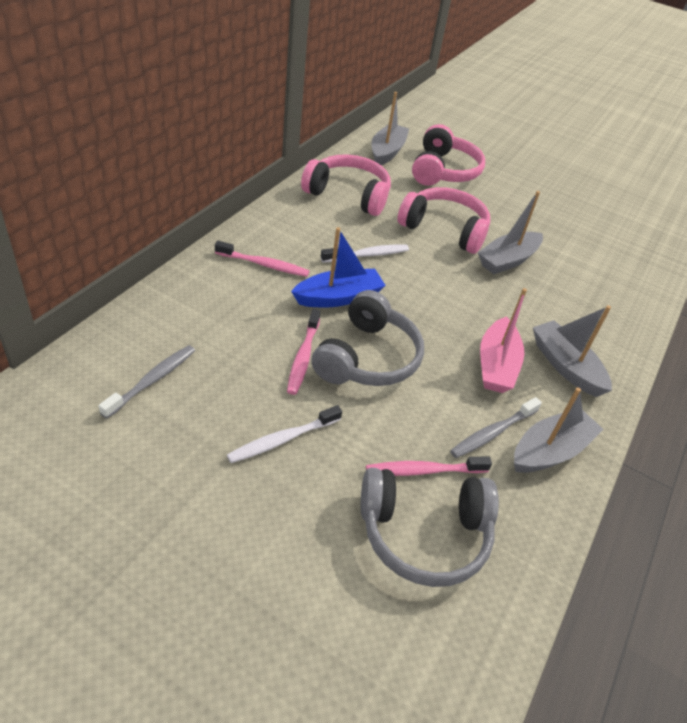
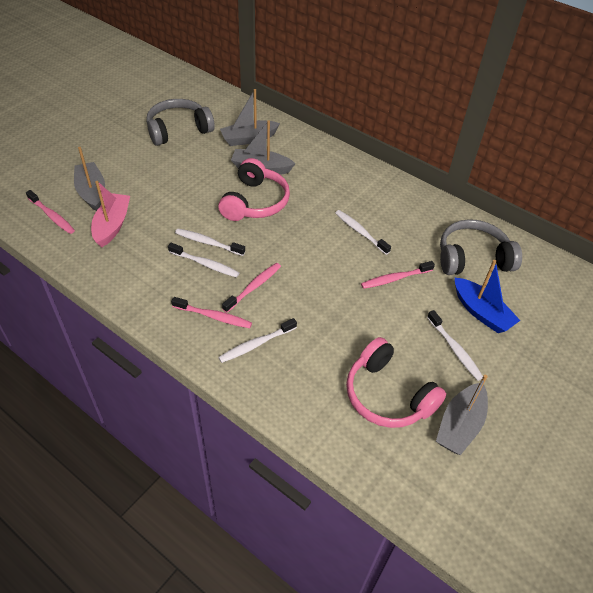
grey toothbrush: [98,345,195,419] [450,397,542,458] = 2 -> none = 0
pink headphones: [301,155,391,216] [398,187,490,254] [412,124,485,186] = 3 -> [218,158,290,221] [346,337,446,428] = 2
pink toothbrush: [215,241,309,277] [287,309,321,395] [366,456,492,476] = 3 -> [26,190,75,234] [171,297,252,328] [222,263,281,313] [361,261,435,289] = 4
white toothbrush: [227,405,342,463] [321,245,409,263] = 2 -> [168,243,239,278] [175,229,245,256] [218,318,297,363] [335,210,391,255] [427,310,483,381] = 5

